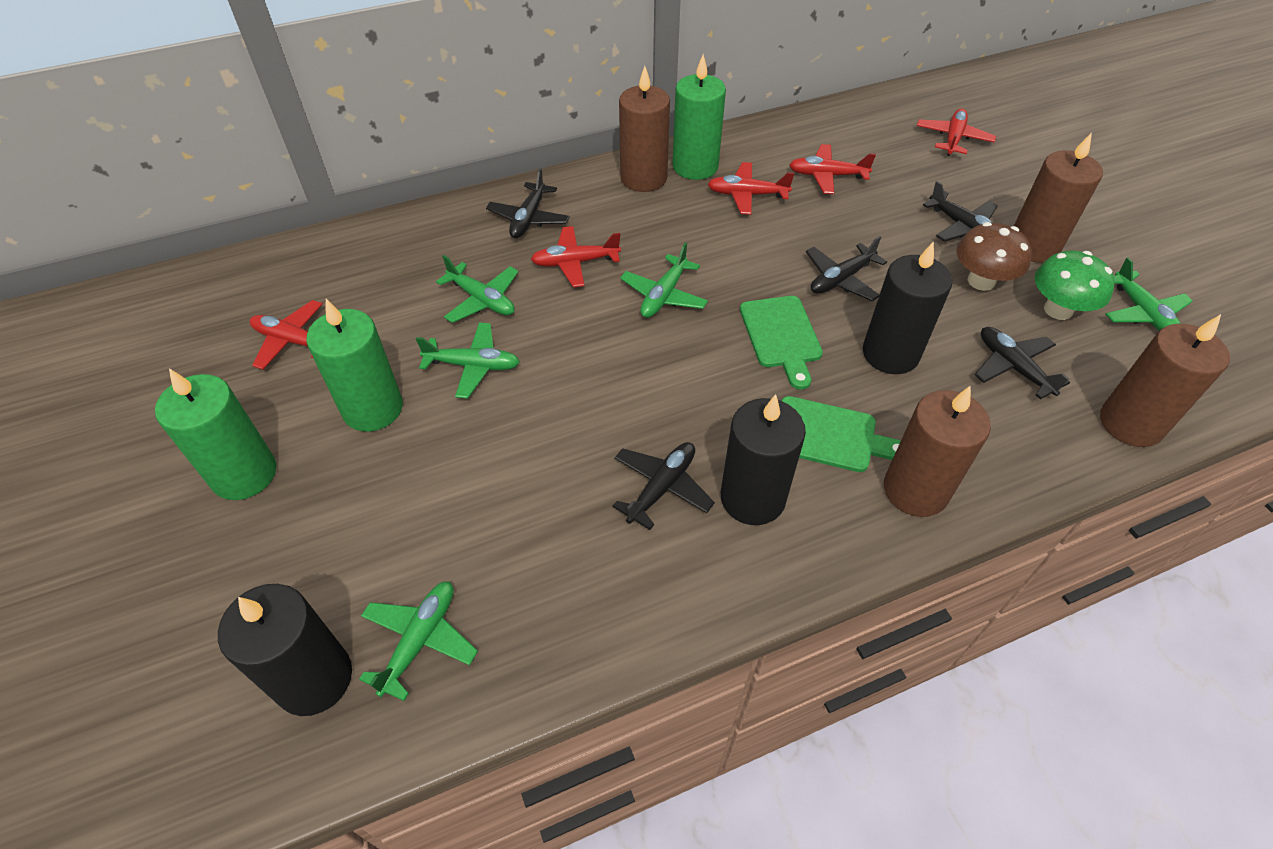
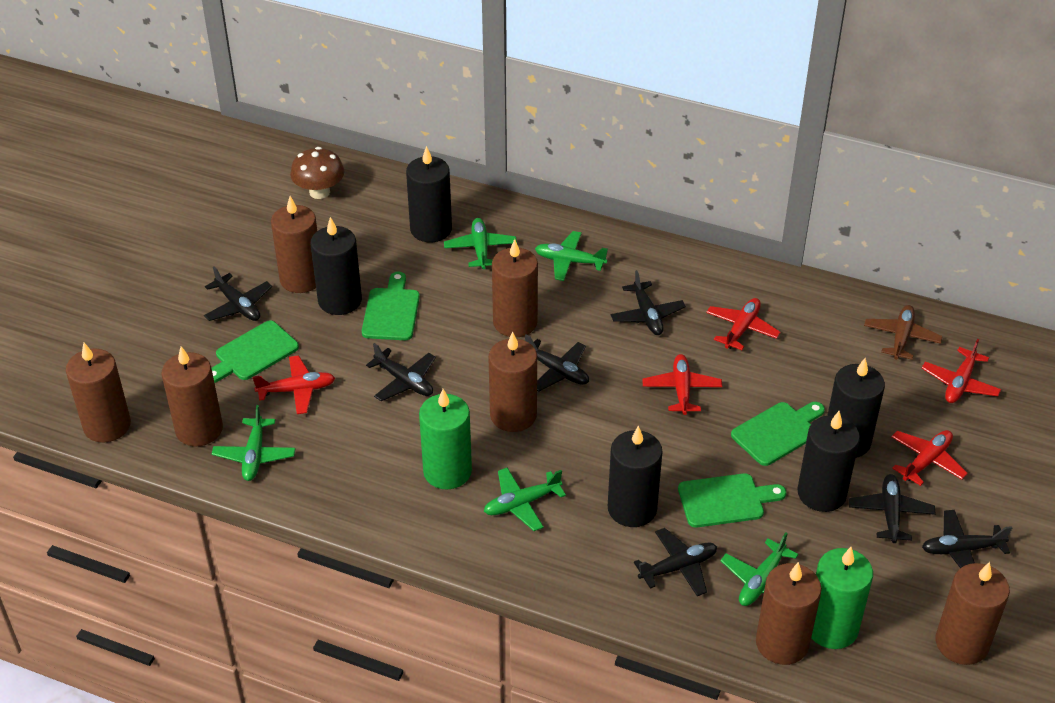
black candle: [218,584,352,716] [721,394,806,525] [863,241,952,374] = 3 -> [310,217,362,315] [406,146,452,242] [608,425,663,527] [798,411,860,512] [827,358,885,458] = 5
black plane: [486,168,569,238] [612,442,715,530] [806,236,887,301] [923,181,998,242] [975,327,1070,399] = 5 -> [204,266,272,321] [366,343,436,401] [525,334,589,392] [611,270,686,335] [634,528,717,596] [849,474,936,543] [922,510,1012,568] = 7
brown candle: [619,66,670,192] [884,385,991,517] [1014,132,1103,263] [1100,314,1230,447] = 4 -> [66,343,131,443] [161,346,223,446] [271,196,317,293] [489,332,537,432] [492,239,538,337] [756,562,822,665] [935,562,1010,665] = 7
brown plane: none = 0 -> [864,305,943,360] = 1
green candle: [155,368,277,500] [306,299,403,432] [672,55,726,180] = 3 -> [419,389,472,489] [811,547,873,649] = 2
green cutting board: [740,296,823,390] [782,396,901,472] = 2 -> [212,320,299,383] [362,271,420,340] [678,473,786,528] [731,402,825,466] = 4
green mushroom: [1035,251,1115,320] = 1 -> none = 0

